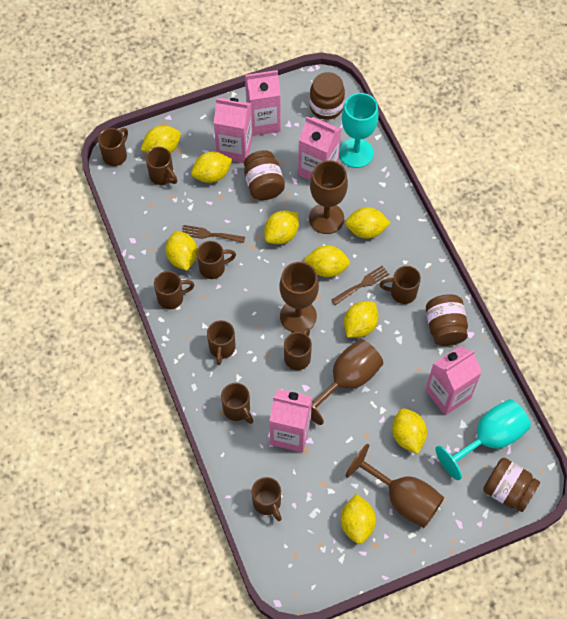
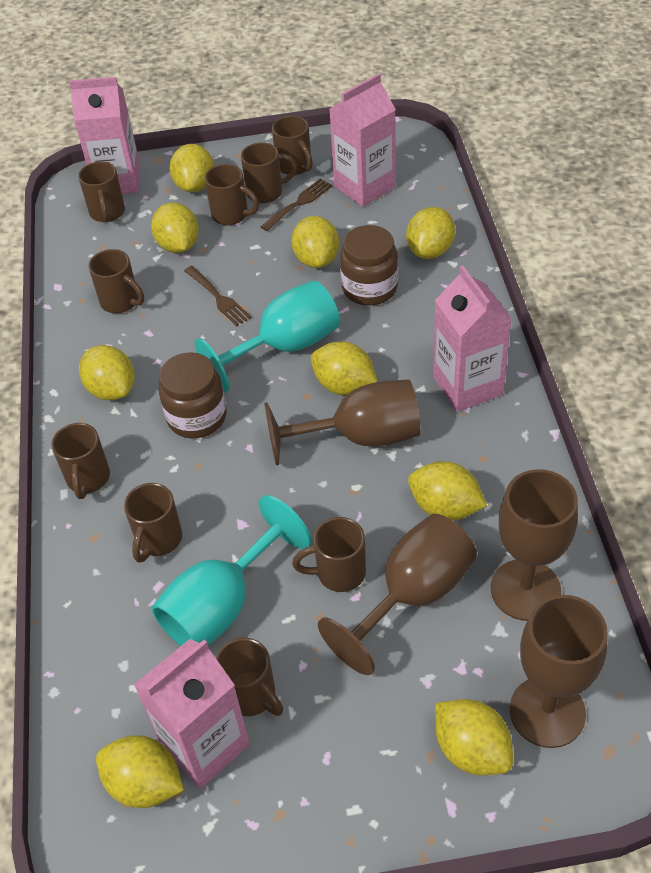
brown jar: [244,150,285,200] [310,72,345,120] [426,294,468,346] [483,458,540,512] = 4 -> [158,352,227,438] [340,225,398,305] = 2
pink carton: [214,98,253,163] [245,70,281,136] [269,389,312,452] [298,117,341,180] [425,346,482,415] = 5 -> [69,77,140,194] [134,639,250,789] [330,74,396,207] [433,266,512,412] = 4

